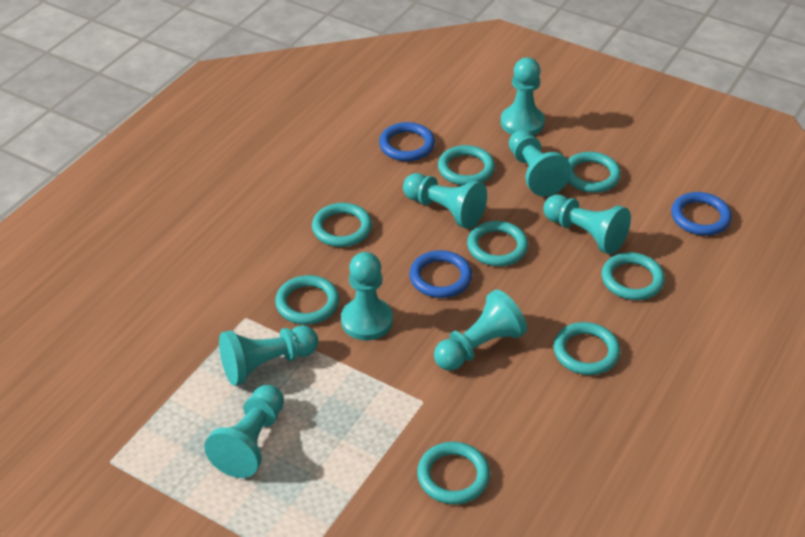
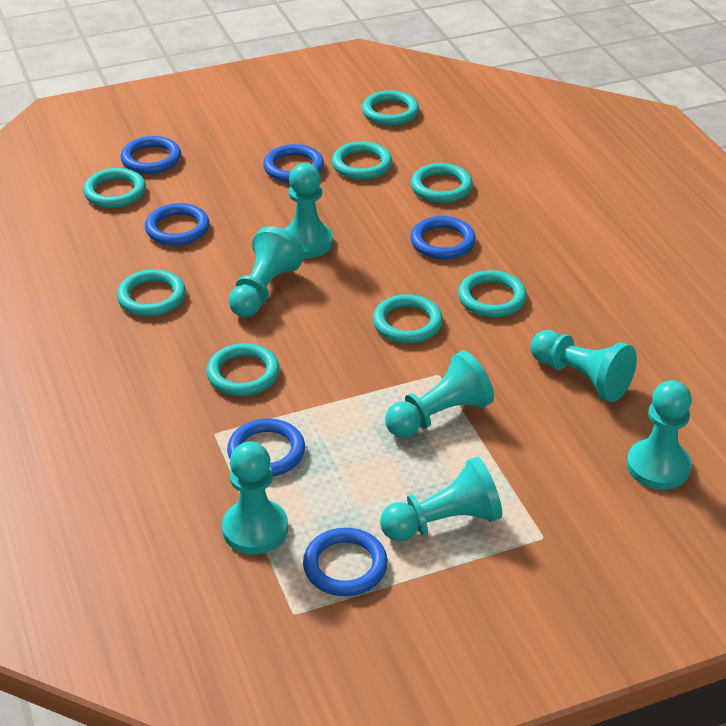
blue ring: [379,122,435,161] [409,250,472,298] [671,192,732,236] = 3 -> [121,136,181,174] [145,203,210,246] [227,418,305,476] [263,144,324,183] [303,528,388,596] [410,216,476,259] = 6
turquoise pawn: [204,385,284,478] [219,325,318,386] [341,252,393,340] [403,173,487,229] [434,289,527,371] [501,57,545,136] [509,130,571,196] [543,194,631,255] = 8 -> [222,442,288,554] [229,226,305,317] [284,163,333,258] [380,457,502,541] [385,351,494,438] [531,330,637,402] [627,380,692,490] = 7

